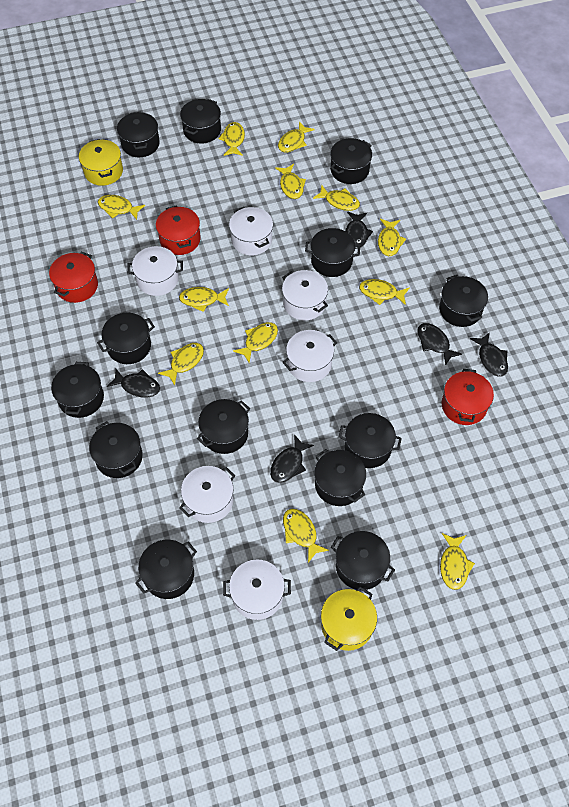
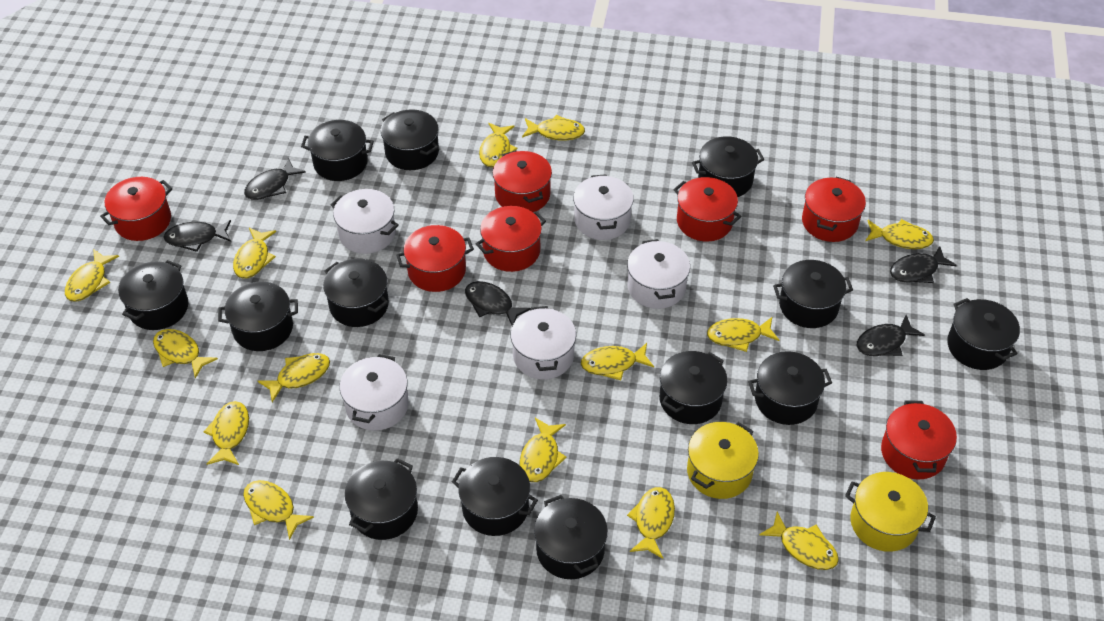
red pot: [49,251,98,303] [156,205,201,255] [442,369,494,425] = 3 -> [100,177,172,241] [396,225,474,292] [476,206,546,272] [493,150,552,212] [673,177,742,242] [802,177,866,242] [881,400,957,480] = 7
white pot: [127,246,183,296] [179,466,235,523] [223,560,291,620] [229,207,273,255] [282,270,328,320] [283,330,337,382] = 6 -> [331,189,399,254] [339,354,409,431] [511,306,576,379] [573,174,634,240] [627,239,690,309] = 5
yellow fish: [98,195,145,220] [158,343,204,385] [179,287,229,312] [218,122,245,156] [233,322,278,363] [275,164,306,199] [278,121,315,152] [283,509,329,563] [313,184,360,211] [359,279,410,305] [378,219,406,256] [440,533,475,590] = 12 -> [65,249,119,302] [153,329,218,378] [204,401,249,465] [233,228,276,279] [243,480,314,540] [258,353,330,402] [479,123,518,167] [520,418,567,482] [522,115,585,140] [581,343,654,380] [627,487,675,559] [707,317,779,352] [759,512,839,570] [865,219,934,249] = 14

